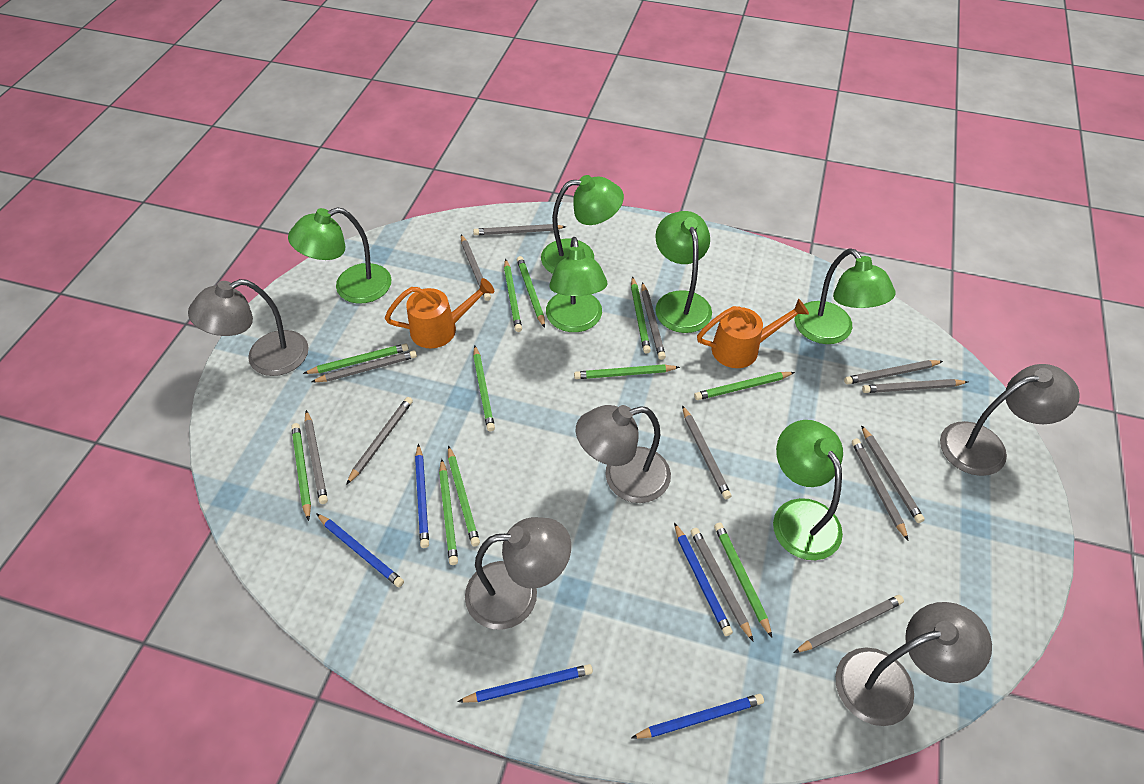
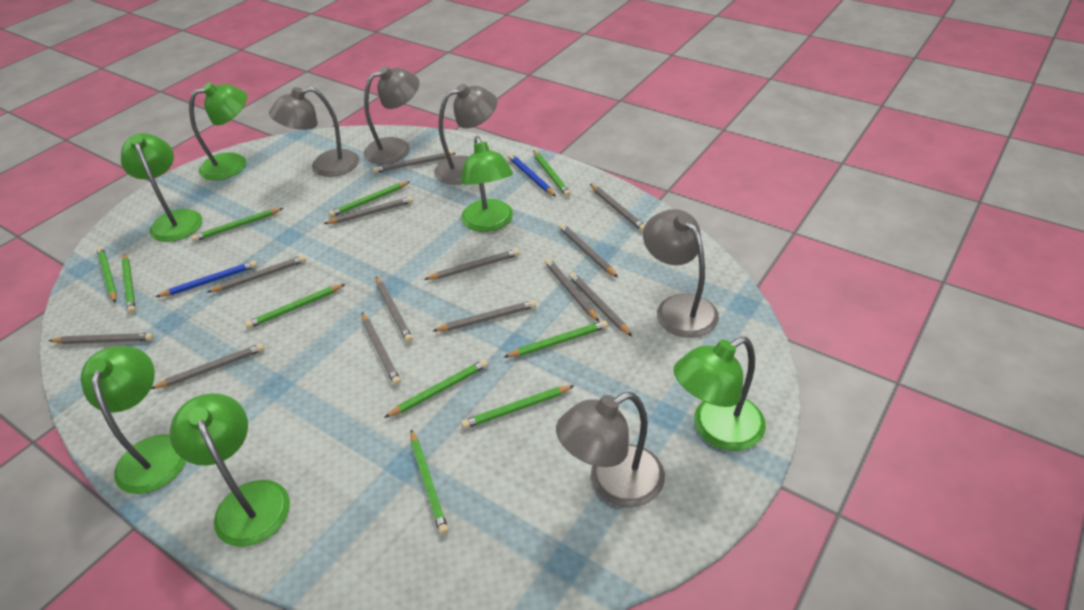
blue pencil: [316,513,404,587] [415,444,429,548] [458,664,593,703] [631,694,764,739] [674,523,733,636] = 5 -> [156,261,257,297] [508,153,556,196] = 2
green pencil: [291,423,311,521] [303,343,409,374] [439,459,458,565] [448,445,480,546] [473,346,495,431] [504,259,522,332] [517,256,545,328] [574,364,680,379] [631,276,651,353] [694,372,795,400] [714,522,772,637] = 11 -> [97,247,117,303] [121,253,136,314] [192,208,283,242] [245,284,345,329] [329,181,411,217] [384,359,488,418] [411,430,449,535] [461,386,574,429] [504,320,608,357] [533,150,571,197] = 10
orange watering can: [385,278,494,348] [697,299,809,368] = 2 -> none = 0

